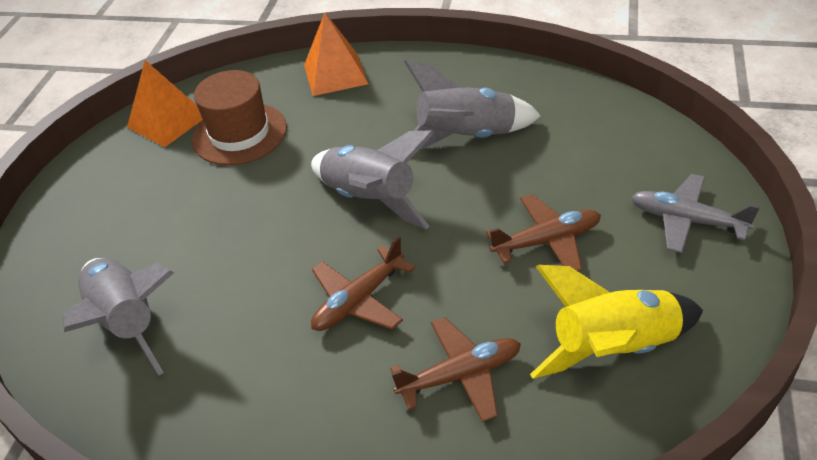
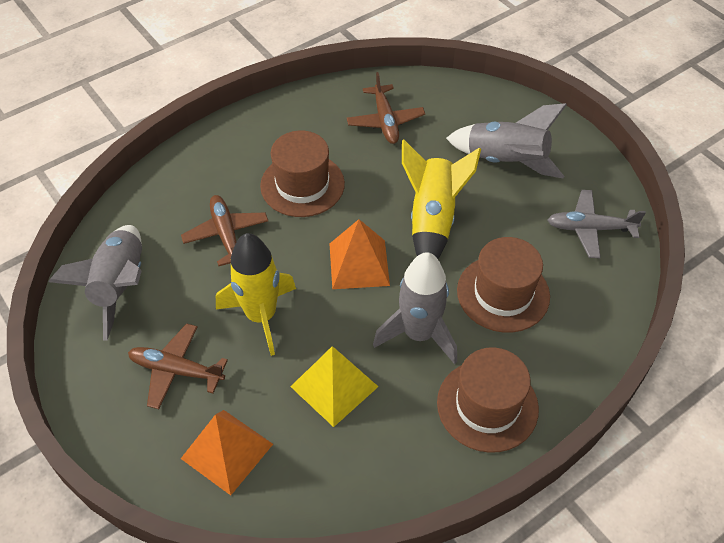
brown hat: [192,70,287,165] = 1 -> [260,131,345,217] [437,347,539,453] [457,237,550,333] = 3
yellow pyramid: none = 0 -> [290,346,379,427] = 1
yellow rocket: [530,265,703,379] = 1 -> [216,233,296,356] [402,139,481,259] = 2

